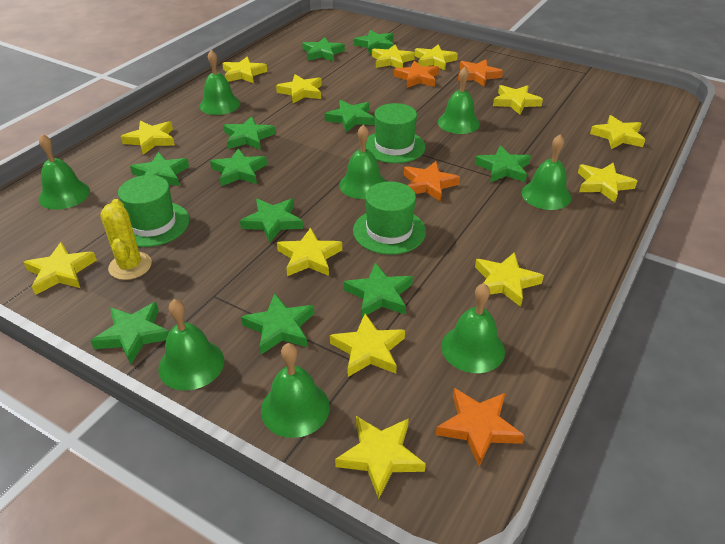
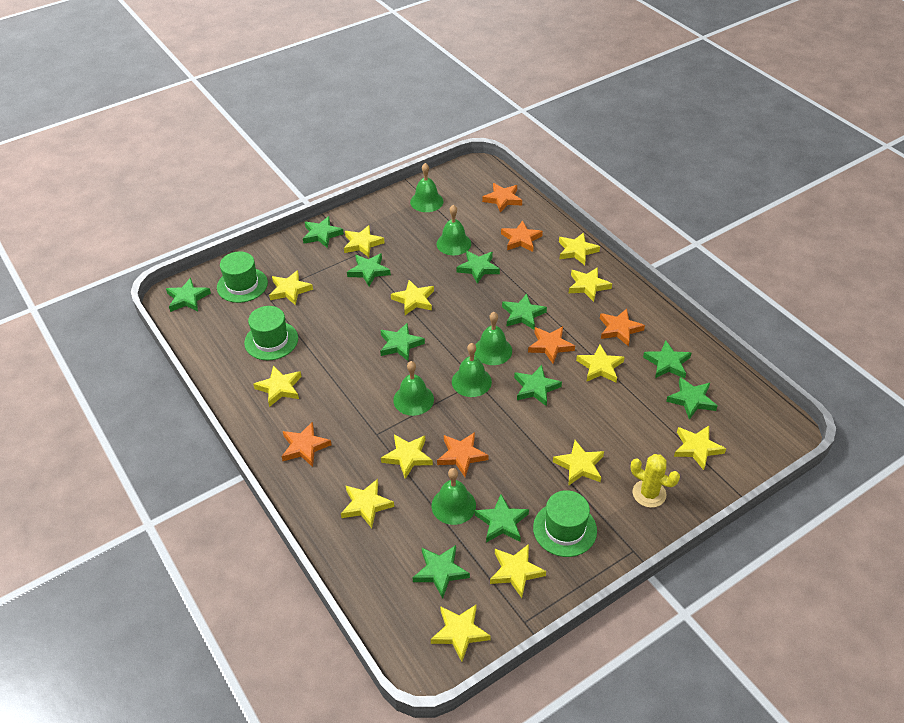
green bell: [39,134,90,210] [158,299,224,391] [199,50,240,115] [261,343,330,438] [339,125,386,199] [438,67,480,134] [441,283,505,373] [521,135,571,210] = 8 -> [393,361,434,416] [410,163,443,212] [431,468,476,525] [436,205,471,255] [452,343,492,397] [474,312,512,365] = 6
orange star: [394,61,439,88] [404,161,460,202] [436,388,525,466] [458,59,503,87] = 4 -> [281,422,332,467] [437,432,489,477] [482,183,522,213] [501,220,543,252] [528,326,575,364] [600,309,645,346] = 6

